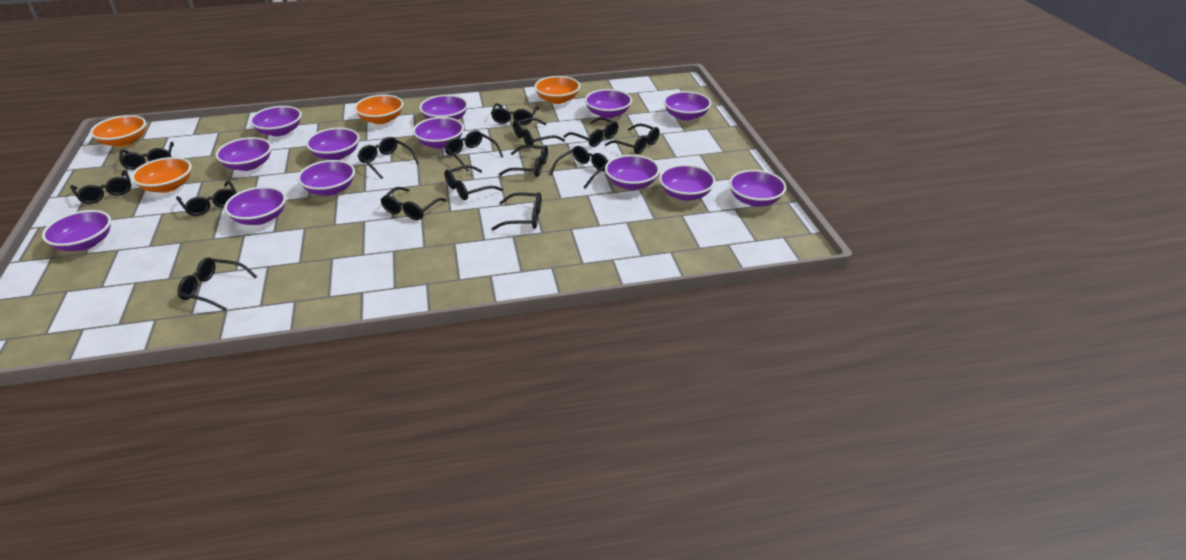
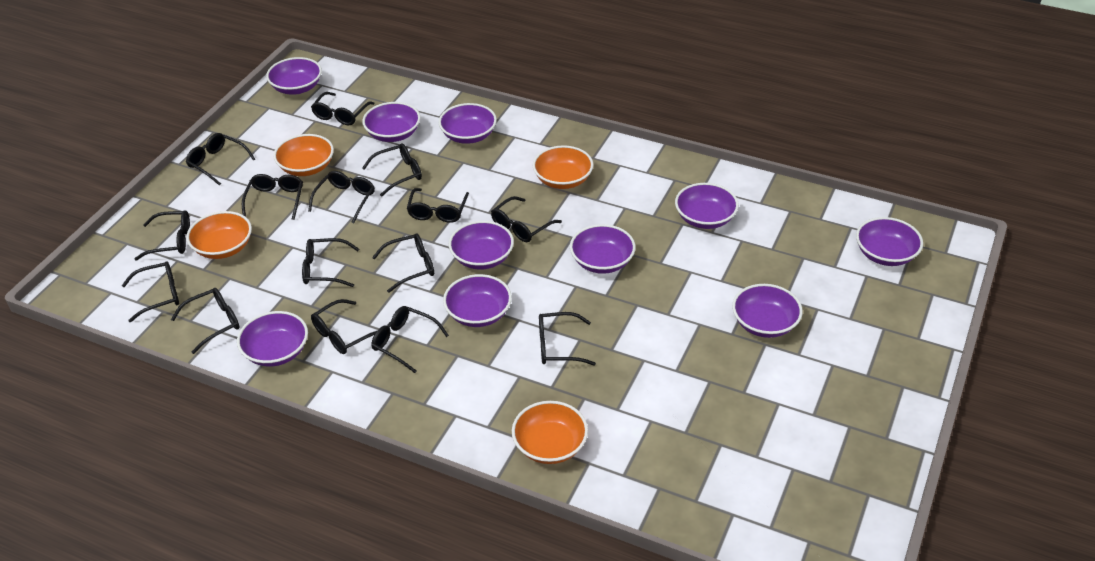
purple bowl: [42,210,111,251] [216,137,272,171] [224,187,286,225] [250,106,302,137] [298,160,355,196] [306,128,360,160] [413,117,464,149] [419,95,468,120] [585,89,632,118] [605,155,660,190] [659,164,715,201] [663,91,711,121] [729,170,786,207] = 13 -> [237,311,308,367] [266,57,322,94] [362,102,421,142] [438,103,497,144] [443,274,512,327] [449,221,514,270] [570,224,636,274] [675,183,739,229] [732,284,803,338] [856,217,923,266] = 10

